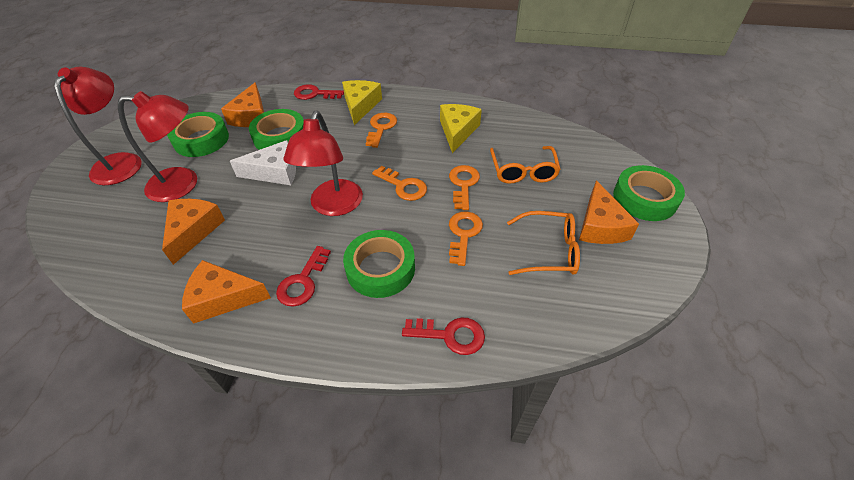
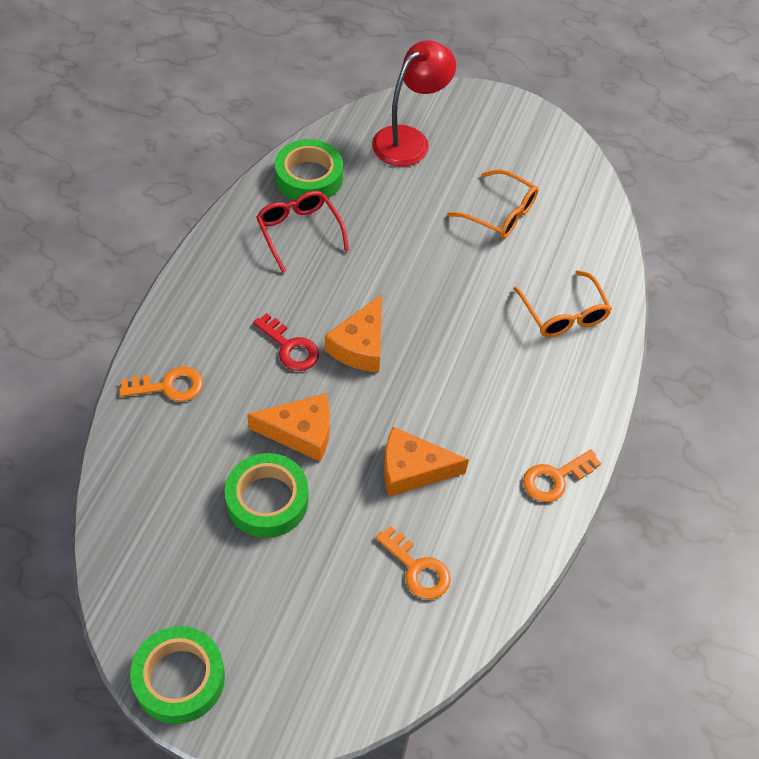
green tape: [167,112,229,157] [249,109,304,150] [343,230,415,298] [613,165,685,221] = 4 -> [130,626,225,724] [225,453,309,538] [275,139,343,200] = 3
orange cheese: [162,199,225,265] [182,260,271,324] [221,82,264,127] [579,180,639,244] = 4 -> [247,393,330,461] [325,294,382,372] [384,427,469,497] = 3
orange key: [366,113,397,148] [372,166,427,201] [449,165,480,210] [449,211,483,266] = 4 -> [119,366,203,402] [376,526,451,599] [523,449,601,502] = 3
red glasses: none = 0 -> [256,191,349,273] = 1
red key: [276,246,331,307] [294,85,344,100] [402,317,485,355] = 3 -> [253,313,319,371] = 1
red lamp: [54,67,142,185] [118,91,197,202] [283,111,363,216] = 3 -> [372,40,456,166] = 1
white cheese: [230,140,296,185] = 1 -> none = 0
yellow cheese: [342,80,382,125] [440,104,482,153] = 2 -> none = 0

